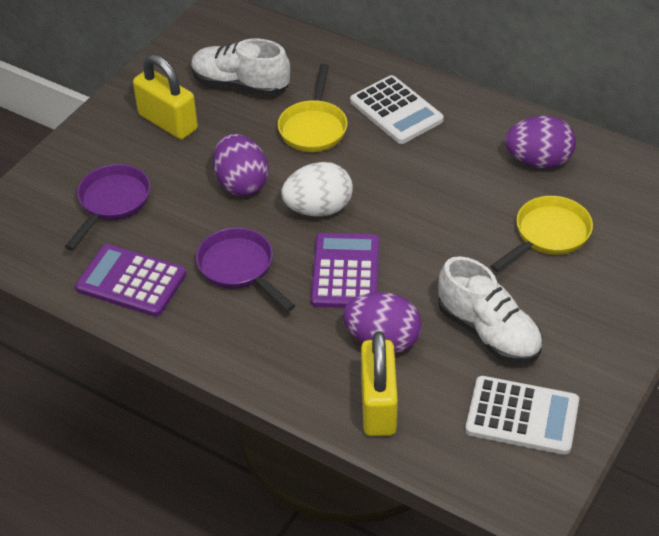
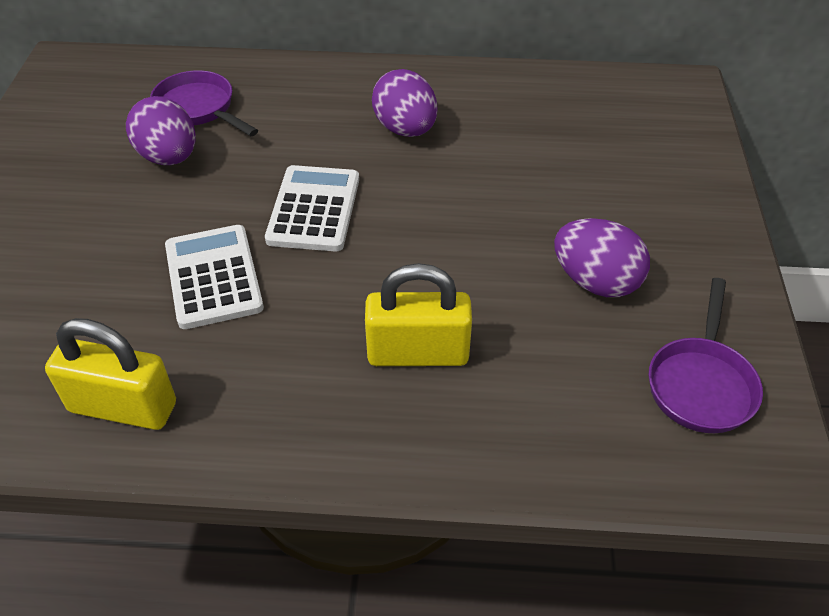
purple calculator: [75,244,186,317] [311,233,380,308] = 2 -> none = 0
white egg: [281,162,353,217] = 1 -> none = 0
white shoe: [191,39,290,96] [438,256,543,363] = 2 -> none = 0
yellow pan: [278,64,348,152] [490,196,593,272] = 2 -> none = 0

